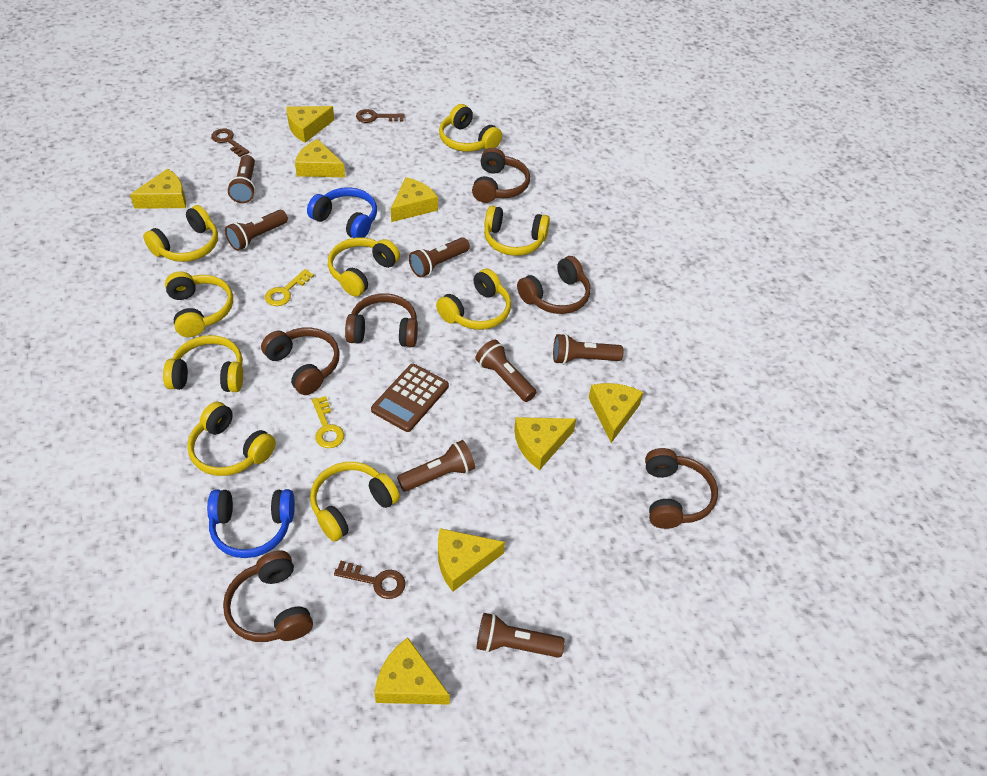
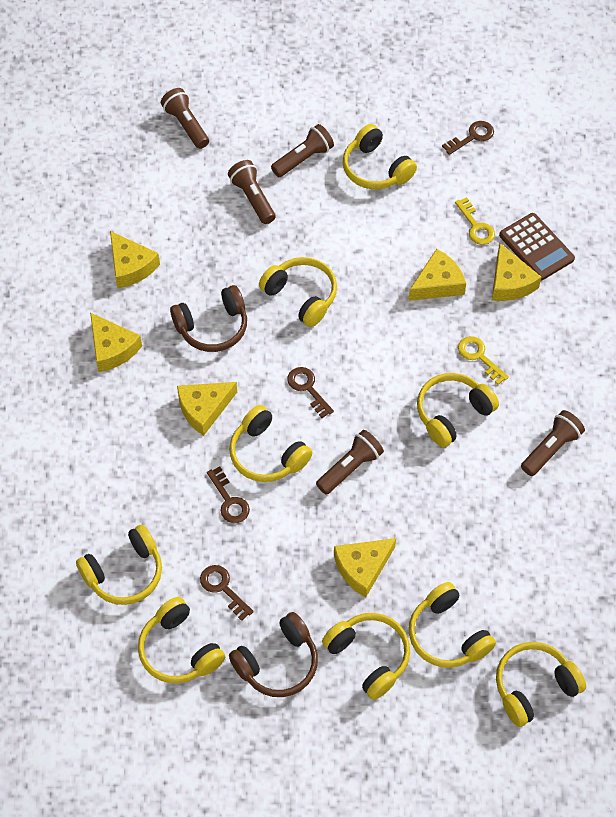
blue headphones: [207,489,295,558] [307,187,377,238] = 2 -> none = 0
brown flashlight: [225,210,288,251] [227,155,256,203] [397,440,475,492] [409,237,470,277] [476,339,536,402] [477,613,565,658] [553,334,624,365] = 7 -> [161,88,209,149] [228,160,275,224] [271,124,334,177] [316,430,384,495] [521,410,585,476] = 5
brown headphones: [223,550,313,642] [261,327,340,395] [345,293,418,347] [472,148,530,203] [517,256,591,314] [645,448,718,529] = 6 -> [170,285,247,352] [229,612,318,697] = 2
brown key: [211,128,249,157] [334,561,406,599] [356,109,405,123] = 3 -> [200,565,254,621] [207,466,250,523] [287,367,334,418] [442,121,494,155] = 4
yellow cheese: [130,169,186,209] [286,106,334,143] [295,139,345,177] [374,637,450,705] [391,177,438,222] [438,528,505,592] [514,417,576,470] [589,383,643,443] = 8 -> [90,313,142,372] [110,231,160,288] [177,382,237,436] [334,538,396,598] [408,249,466,301] [492,243,541,301] = 6

